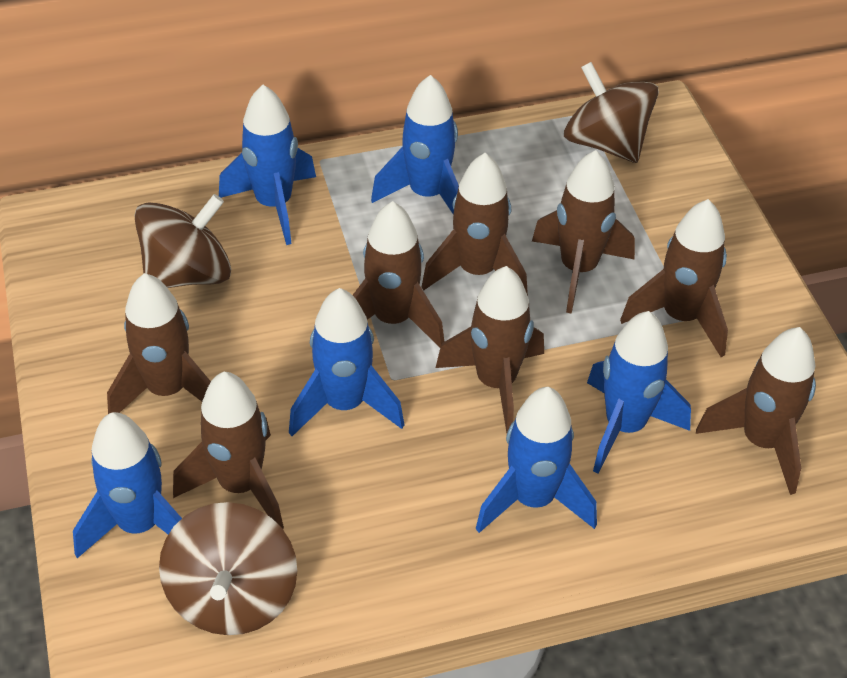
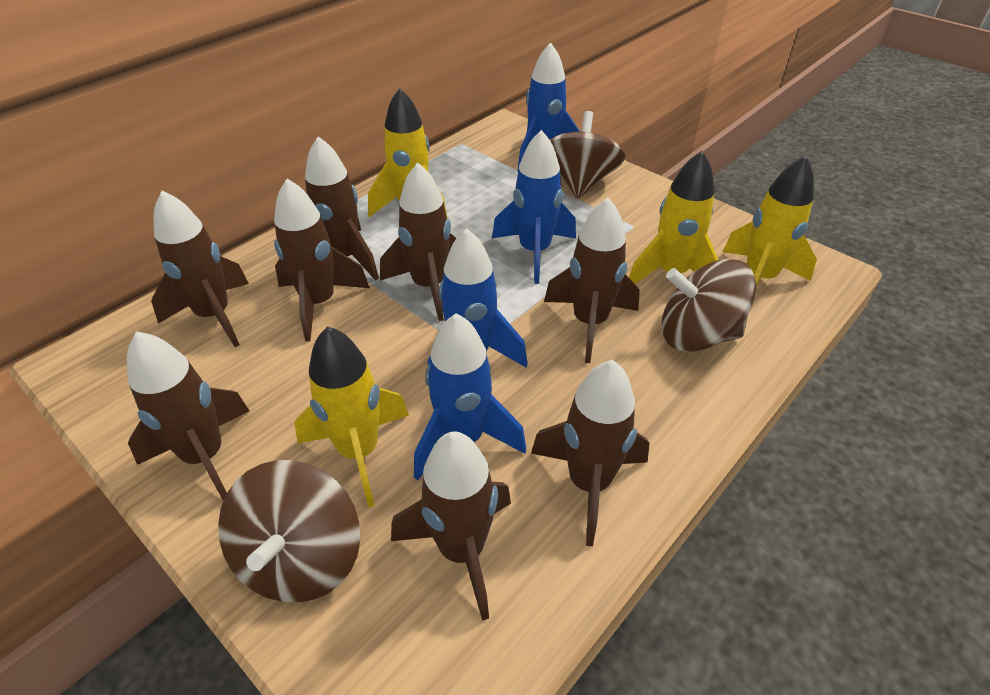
blue rocket: [73,412,182,558] [219,85,316,245] [289,288,405,436] [371,75,459,214] [476,387,597,533] [587,311,691,474] = 6 -> [414,313,526,481] [428,229,528,368] [492,130,576,284] [518,42,580,170] = 4
yellow rocket: none = 0 -> [294,326,409,508] [368,88,447,217] [629,151,719,284] [723,155,817,287] = 4

